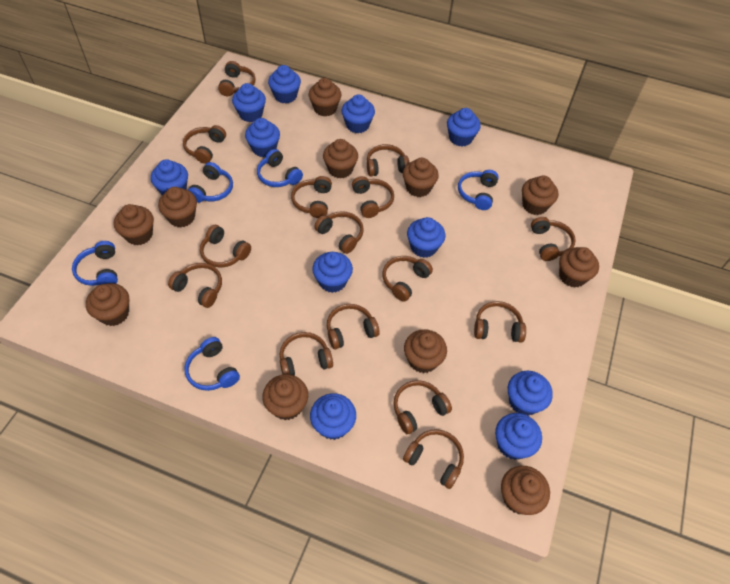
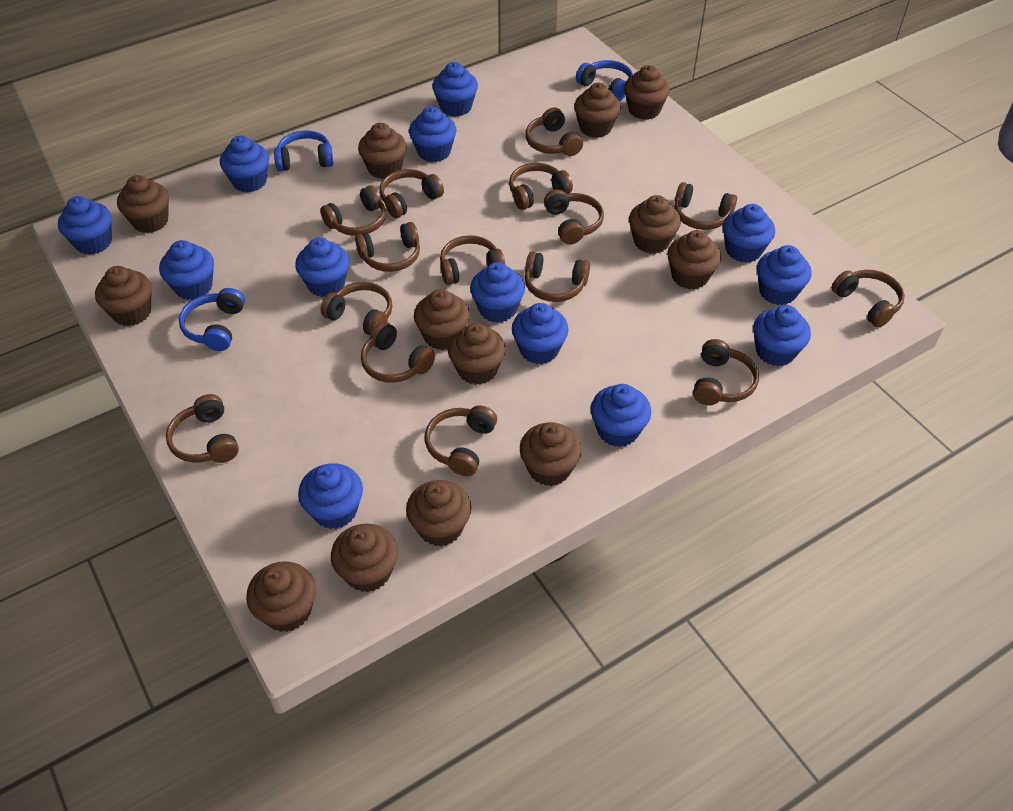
blue cupcake: [151,159,188,195] [232,83,266,122] [245,118,280,157] [268,65,301,104] [310,393,356,440] [312,252,353,293] [341,94,375,133] [407,217,445,258] [447,108,481,147] [495,413,542,460] [508,371,553,416] = 11 -> [58,196,112,255] [159,240,214,300] [220,136,269,192] [295,238,349,297] [298,463,363,529] [409,106,456,162] [432,62,478,117] [470,262,525,323] [512,303,569,364] [591,384,651,447] [723,204,775,263] [753,305,811,366] [757,245,812,305] = 13
blue headphones: [72,241,118,286] [185,337,240,391] [188,162,233,203] [257,149,303,187] [458,170,499,210] = 5 -> [179,288,245,351] [274,131,333,171] [576,60,633,102] = 3
brown cupcake: [86,283,129,326] [114,204,154,245] [158,187,197,227] [262,374,308,420] [309,78,341,117] [323,139,358,179] [403,158,439,197] [404,329,447,373] [501,466,550,515] [522,176,558,215] [559,247,599,288] = 11 -> [95,266,152,326] [117,175,169,233] [246,561,316,632] [331,523,398,593] [358,123,407,179] [406,480,471,546] [414,289,470,350] [448,323,506,385] [520,422,582,486] [574,83,621,138] [624,65,670,120] [629,195,681,254] [667,230,721,290] = 13

